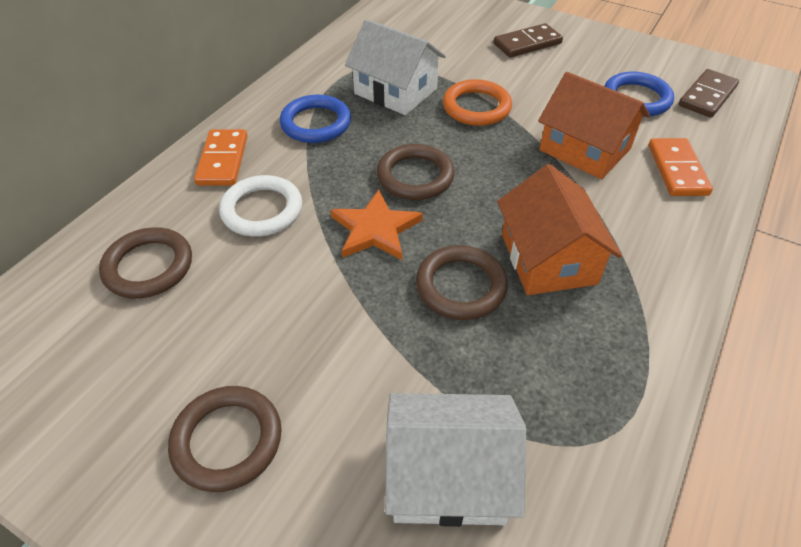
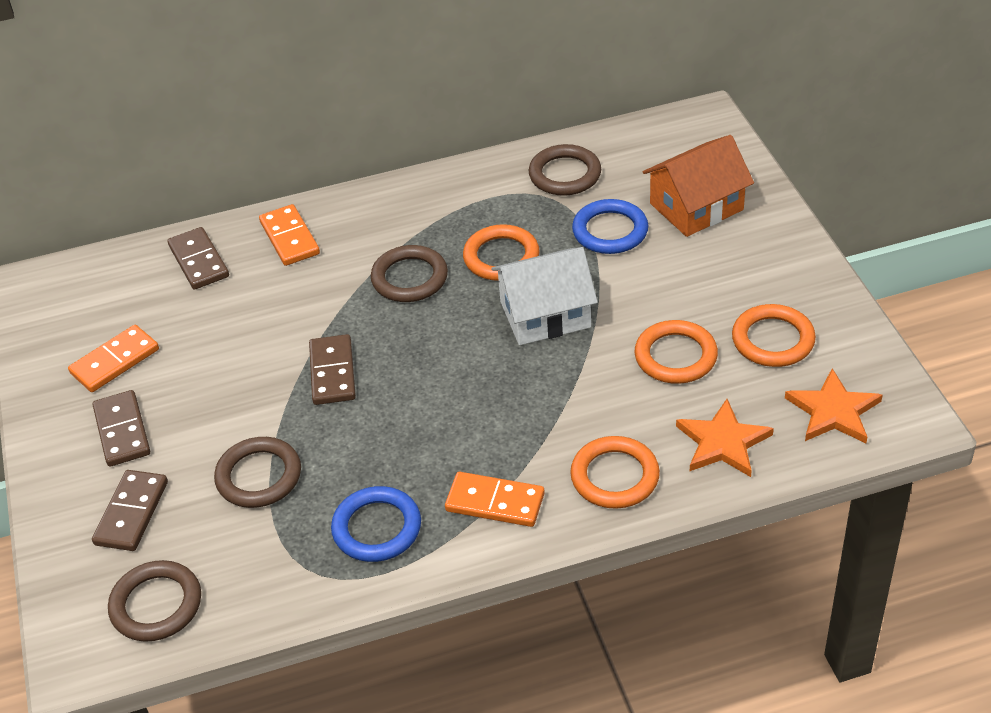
brown domino: [494,23,563,58] [679,69,739,118] = 2 -> [92,470,168,551] [93,390,150,467] [167,227,229,290] [309,334,356,405] = 4
orange domino: [194,129,248,186] [649,138,713,196] = 2 -> [68,325,159,392] [259,204,320,266] [445,472,545,527] = 3
orange house: [497,164,622,295] [538,72,650,179] = 2 -> [643,135,754,237] = 1
orange ring: [443,79,512,126] = 1 -> [463,224,539,281] [570,436,660,509] [635,320,718,384] [732,304,816,367] = 4
orange star: [330,190,423,260] = 1 -> [676,399,774,477] [785,368,883,443] = 2
white house: [345,19,446,115] [385,393,526,527] = 2 -> [491,247,598,345] = 1
white ring: [219,175,302,237] = 1 -> none = 0

